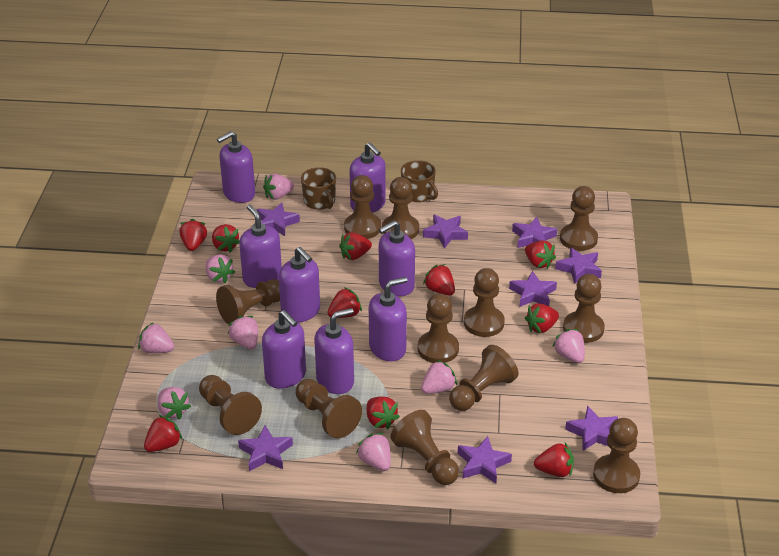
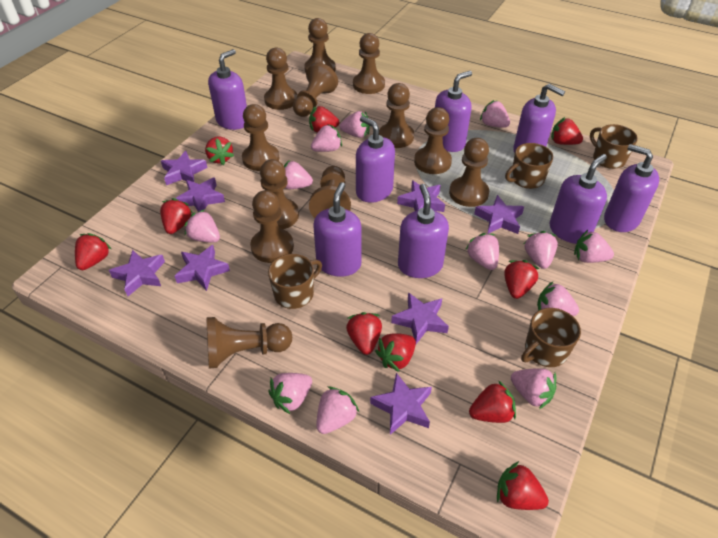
brown mug: [301,167,336,210] [401,160,438,202] = 2 -> [268,254,322,309] [505,143,553,189] [521,308,581,367] [590,124,638,169] = 4
pink strawberry: [138,322,174,353] [157,387,191,419] [206,254,235,283] [228,316,258,349] [263,173,294,200] [356,433,391,471] [421,360,457,394] [552,329,585,363] = 8 -> [184,209,220,243] [268,373,312,414] [284,160,313,189] [311,124,342,152] [316,386,359,434] [340,111,370,138] [465,233,499,270] [480,100,510,128] [511,368,556,409] [524,231,558,269] [537,281,579,316] [574,230,614,263] = 12

